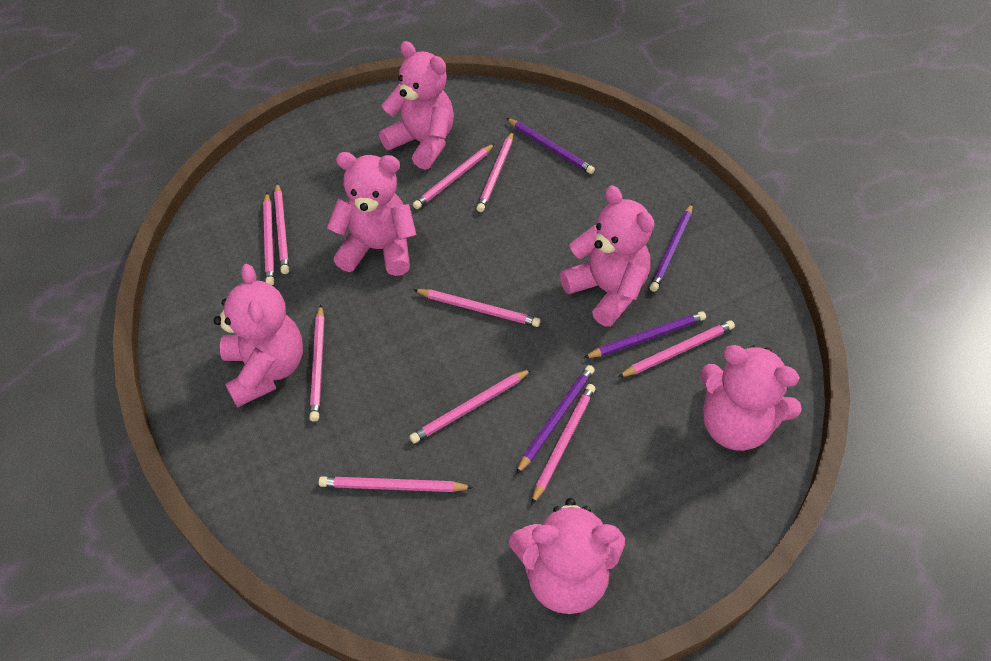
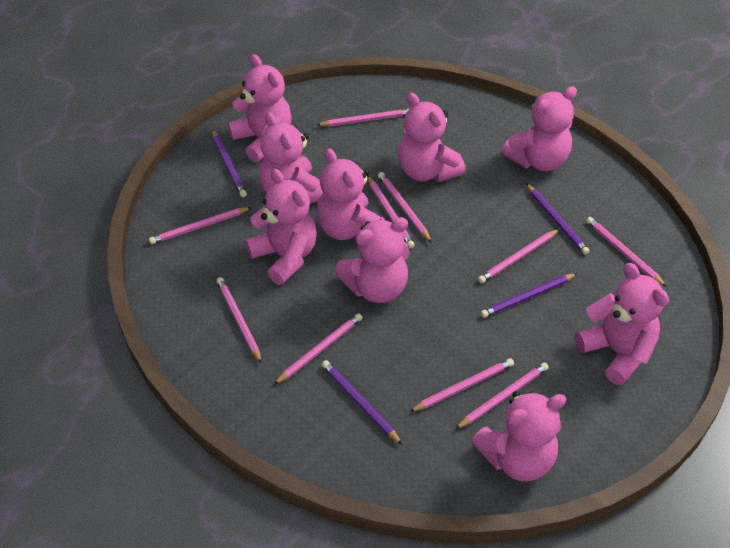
pink teddy bear: [214,264,303,408] [327,152,416,276] [379,41,454,170] [509,498,625,614] [560,185,655,327] [700,345,802,451] = 6 -> [228,54,292,163] [245,169,317,285] [259,112,323,203] [317,149,385,241] [335,217,410,303] [398,93,466,183] [471,391,566,481] [502,86,577,171] [575,263,669,385] = 9

